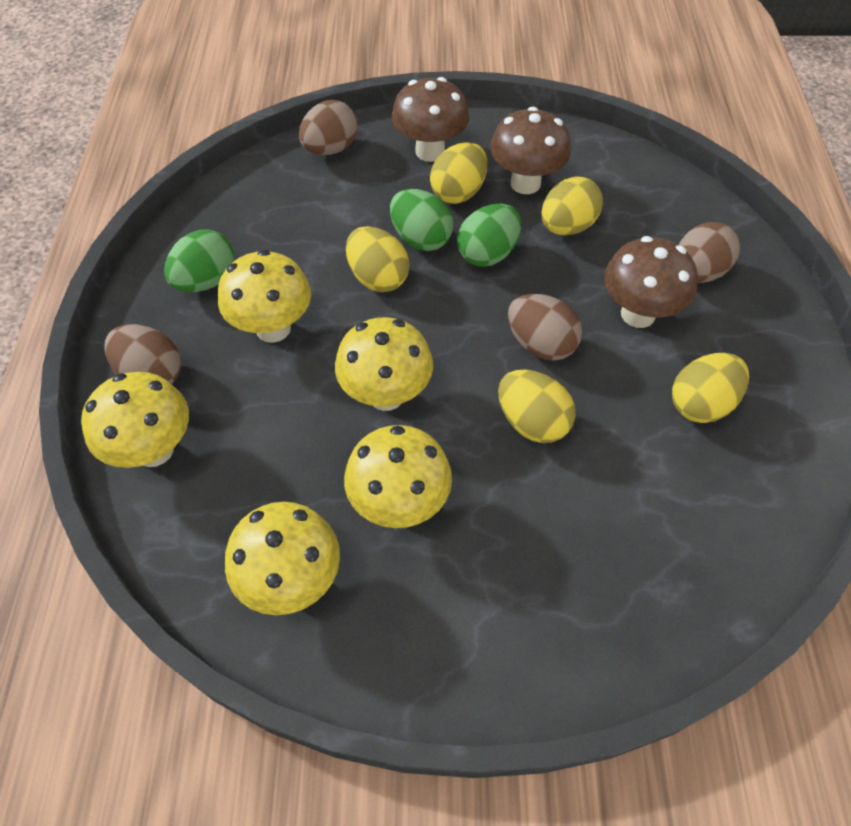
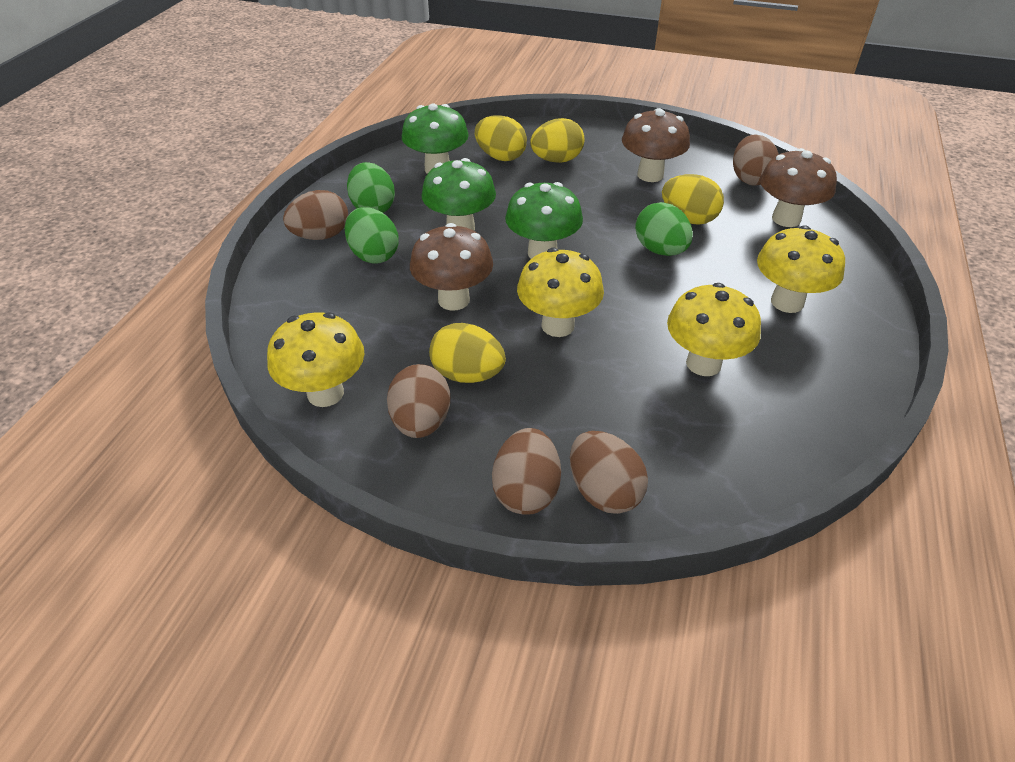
brown egg: [105,324,181,384] [299,100,358,155] [508,294,582,361] [679,222,740,283] = 4 -> [283,190,348,240] [387,364,450,438] [492,428,561,515] [570,431,648,514] [733,134,779,186] = 5
green mushroom: none = 0 -> [402,104,469,174] [422,158,496,231] [505,182,583,259] = 3
yellow egg: [346,226,410,292] [430,142,487,204] [498,370,576,443] [541,176,603,235] [672,353,749,423] = 5 -> [429,323,506,383] [475,115,527,161] [530,118,584,163] [662,174,724,225] = 4
yellow mushroom: [81,372,189,468] [218,250,311,343] [225,502,340,615] [335,317,433,411] [344,425,452,528] = 5 -> [267,312,364,407] [517,248,604,337] [667,283,761,376] [757,225,845,313] = 4

